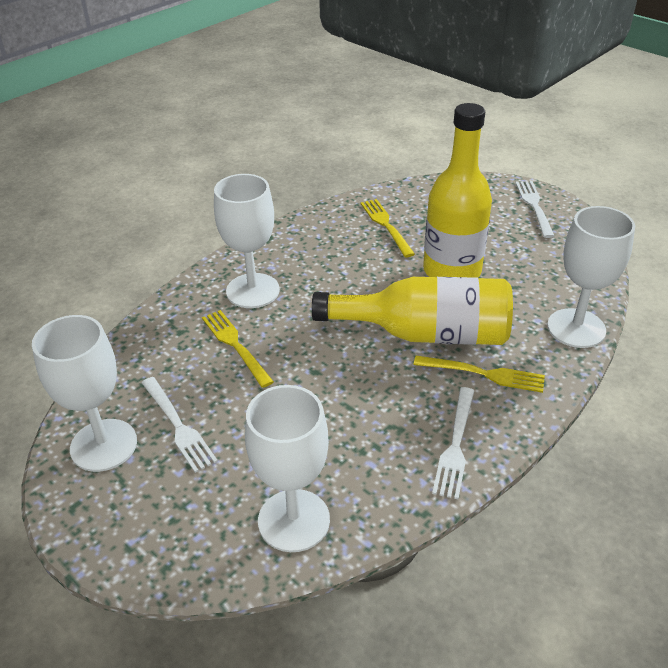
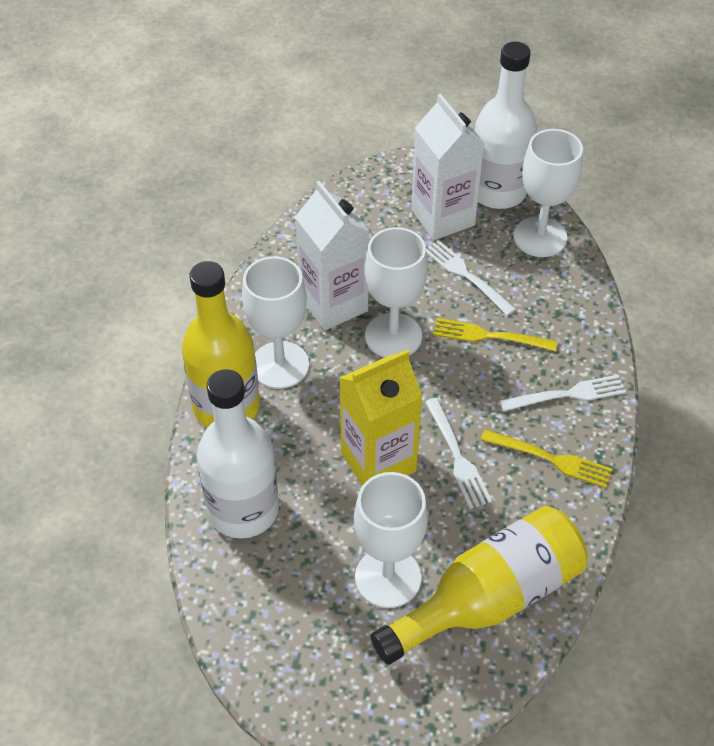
white bottle: none = 0 -> [197,369,279,539] [475,42,537,209] = 2
white carton: none = 0 -> [295,181,369,330] [411,94,485,240] = 2
yellow carton: none = 0 -> [339,350,423,486] = 1
yellow fork: [202,310,274,388] [361,199,415,257] [414,356,545,393] = 3 -> [433,318,558,351] [481,429,612,488] = 2

